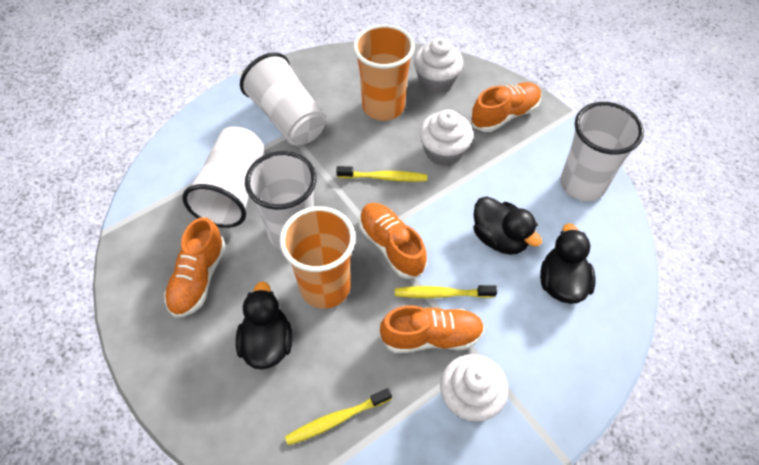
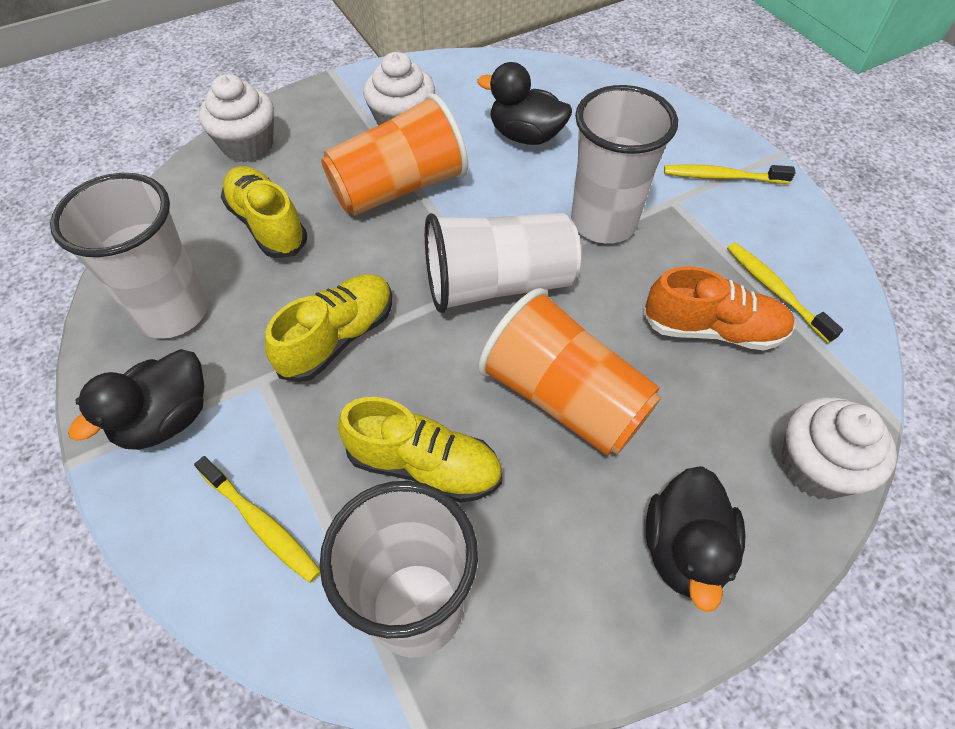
orange shoe: [164,217,226,317] [359,203,427,279] [380,305,484,353] [470,82,542,132] = 4 -> [643,267,795,350] = 1
yellow shoe: none = 0 -> [221,166,307,258] [265,274,392,382] [338,397,502,503] = 3

